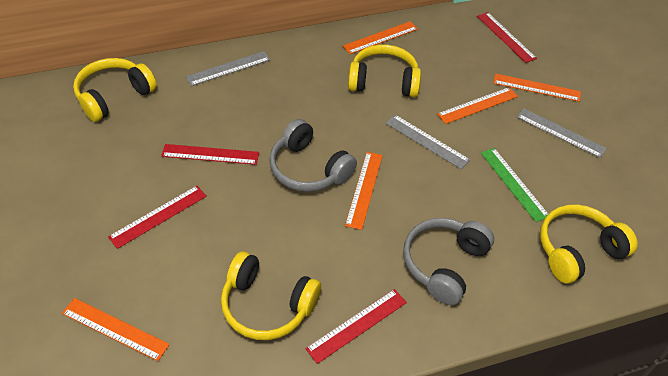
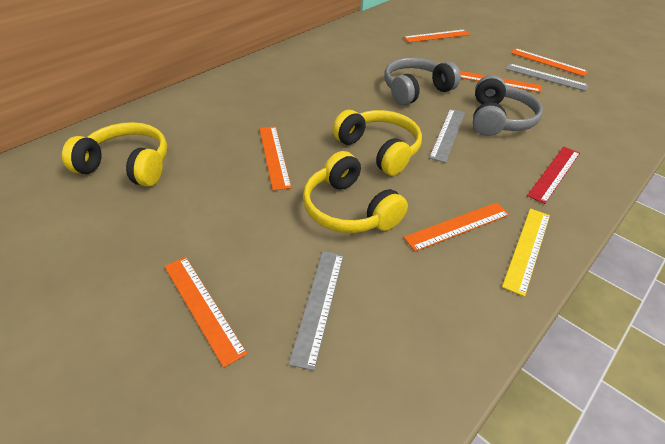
green ruler: [481,148,548,222] = 1 -> none = 0
orange ruler: [62,298,170,361] [343,21,418,54] [345,152,383,230] [437,87,518,124] [493,73,581,102] = 5 -> [164,257,247,368] [259,126,292,191] [403,30,470,42] [403,202,510,252] [460,71,541,92] [510,48,588,76] = 6
red ruler: [108,186,207,249] [161,144,259,165] [305,289,407,364] [477,12,537,63] = 4 -> [527,146,580,204] = 1
yellow headphones: [73,58,157,122] [221,251,321,340] [348,44,421,97] [540,204,638,284] = 4 -> [62,122,167,187] [303,151,408,233] [332,110,422,176] = 3
yellow ruler: none = 0 -> [502,208,550,297] = 1

